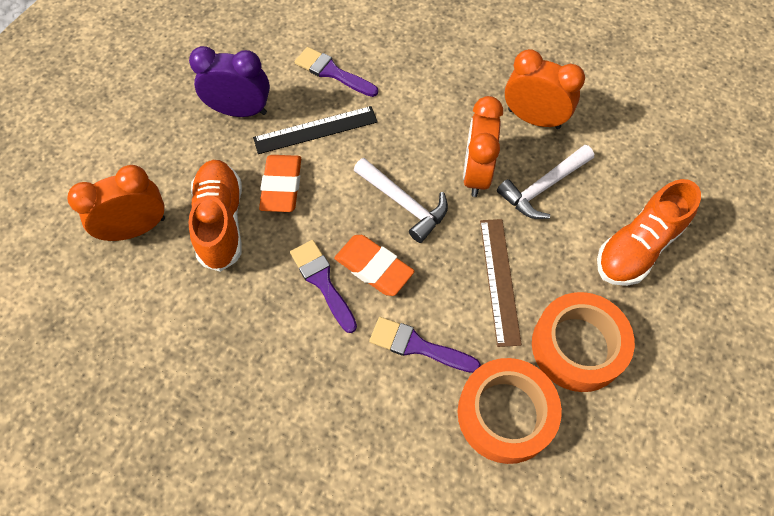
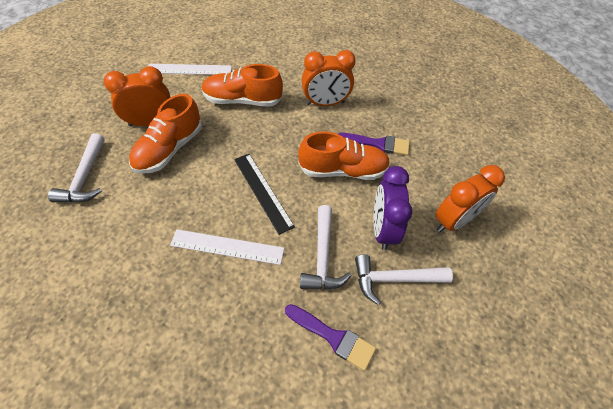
brown ruler: [480,219,522,347] = 1 -> none = 0
orange eraser: [259,155,301,212] [334,235,414,296] = 2 -> none = 0
orange shoe: [189,160,242,272] [597,179,701,286] = 2 -> [129,94,202,174] [201,64,283,107] [298,132,390,180] = 3
orange tape: [458,358,562,464] [532,292,635,392] = 2 -> none = 0
purple brush: [290,240,357,333] [295,47,378,97] [369,317,481,373] = 3 -> [285,304,376,371] [339,133,410,156] = 2
white hammer: [354,158,448,243] [497,145,594,219] = 2 -> [48,133,105,203] [300,205,352,290] [355,254,453,305] = 3
white ruler: none = 0 -> [148,64,232,75] [170,229,284,265] = 2

